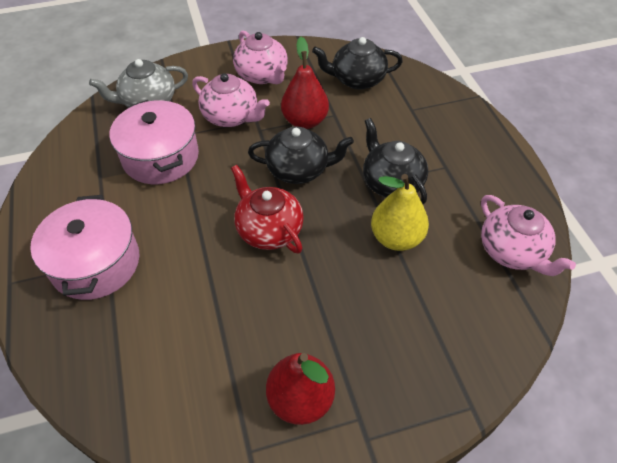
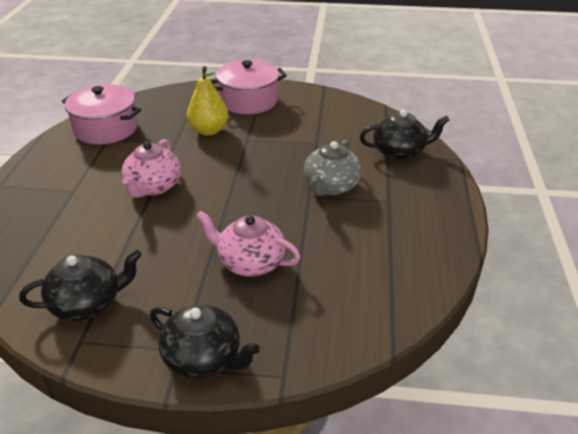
pink teapot: [192,73,270,127] [233,31,288,84] [481,195,576,276] = 3 -> [122,139,181,198] [196,210,300,277] = 2
red pear: [266,353,335,425] [281,37,329,129] = 2 -> none = 0
red teapot: [231,165,304,253] = 1 -> none = 0

